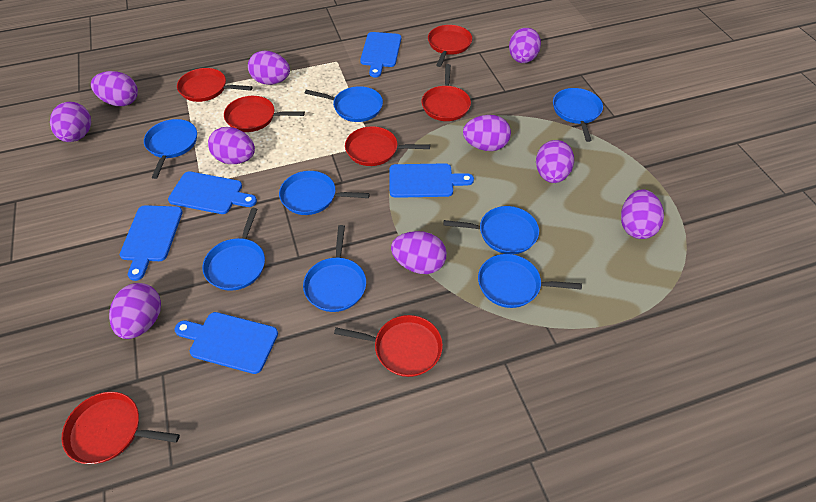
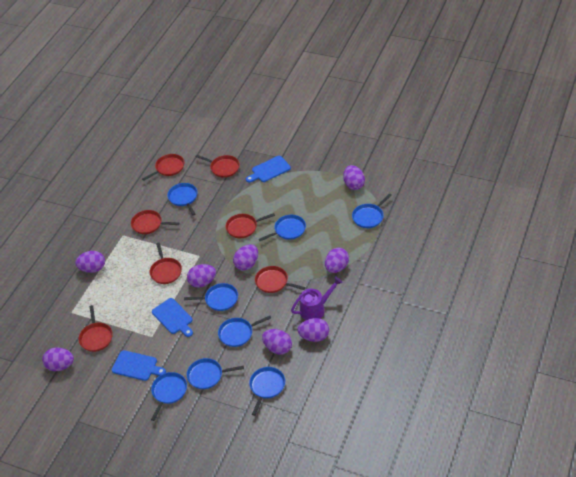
blue cutting board: [120,205,183,281] [168,171,257,214] [175,312,278,374] [360,32,401,77] [389,163,474,198] = 5 -> [112,350,166,381] [152,298,193,337] [246,156,291,182] = 3
purple egg: [50,102,91,142] [91,71,138,106] [109,283,161,339] [208,127,255,164] [248,51,290,85] [391,231,447,274] [463,115,511,151] [509,28,541,63] [536,140,574,183] [621,189,664,239] = 10 -> [42,347,74,371] [75,251,105,273] [187,264,216,288] [233,245,258,270] [262,329,292,355] [298,318,329,342] [325,248,349,273] [343,165,365,190] = 8
purple watering can: none = 0 -> [291,276,343,320] = 1

